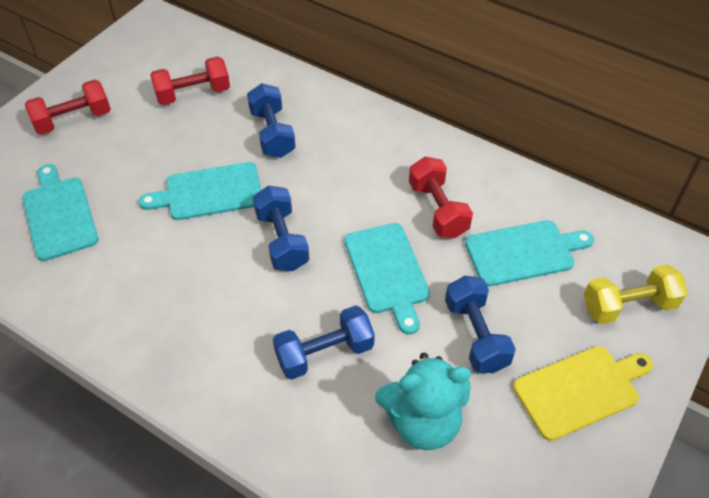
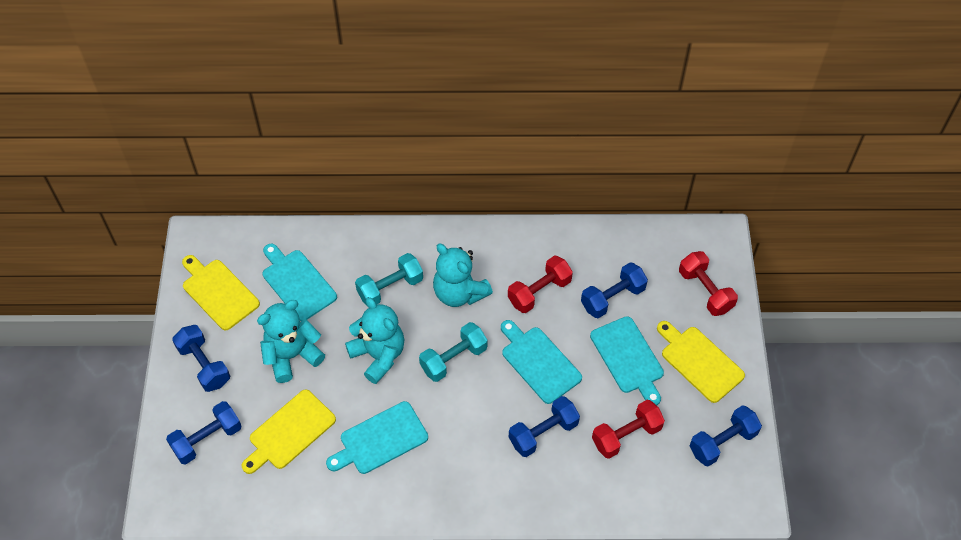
blue dumbbell: [247,83,296,158] [253,186,309,271] [273,305,375,380] [445,276,516,373] = 4 -> [166,401,242,464] [172,325,230,392] [509,396,580,457] [581,262,648,318] [690,405,762,467] = 5
turquoise dumbbell: none = 0 -> [355,253,423,307] [419,322,487,382] = 2
turquoise teddy bear: [375,353,471,450] = 1 -> [257,300,325,383] [345,297,405,384] [433,244,493,307] = 3
yellow cutting board: [513,346,653,441] = 1 -> [182,255,260,331] [242,390,336,474] [657,321,745,403] = 3
yellow dumbbell: [584,264,688,324] = 1 -> none = 0

